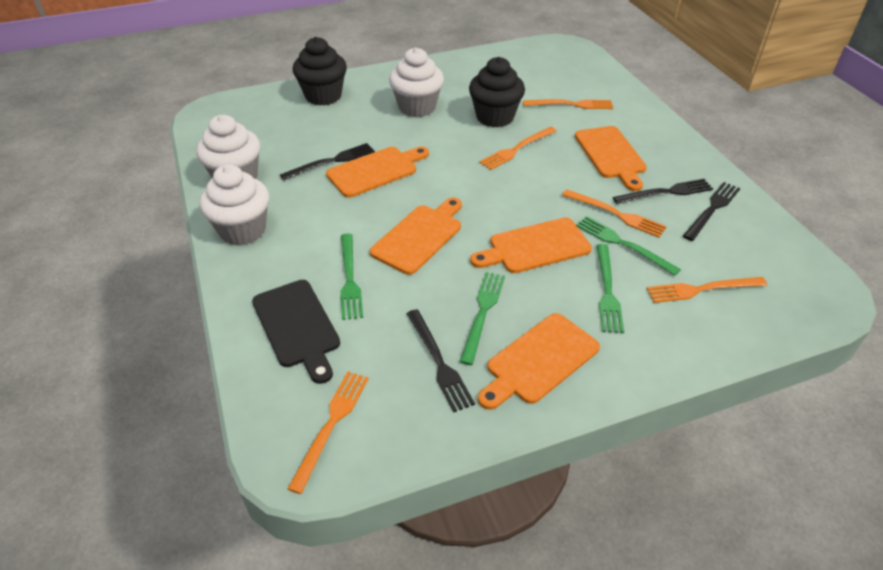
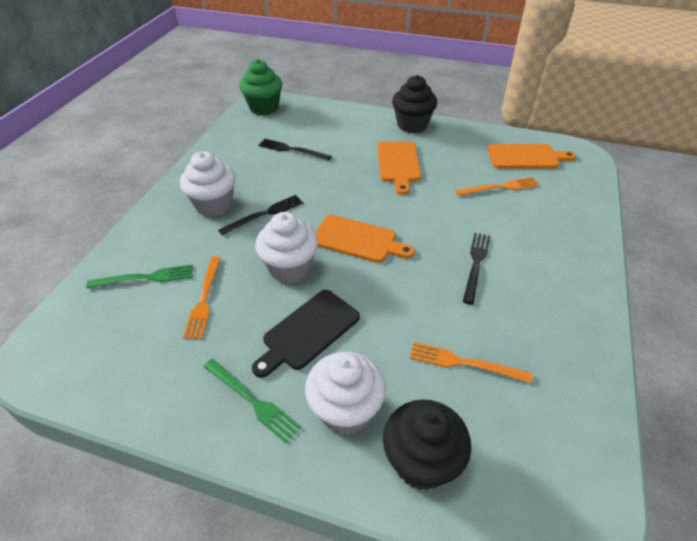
black fork: [280,143,375,181] [407,309,475,412] [613,179,713,204] [683,182,740,241] = 4 -> [218,195,303,235] [258,139,332,161] [463,233,490,305] = 3
green cupcake: none = 0 -> [239,59,282,115] = 1
green fork: [340,234,363,320] [460,272,505,365] [576,216,681,276] [596,244,624,333] = 4 -> [86,265,193,288] [204,359,301,443] = 2
orange cutting board: [326,147,429,198] [370,198,462,275] [470,217,592,273] [478,313,600,410] [575,126,647,191] = 5 -> [315,215,415,263] [378,141,421,195] [488,144,576,169] = 3
orange fork: [287,372,369,494] [479,127,557,170] [523,99,613,109] [562,189,667,238] [647,277,767,303] = 5 -> [183,256,221,339] [410,342,532,383] [455,177,539,196] = 3

